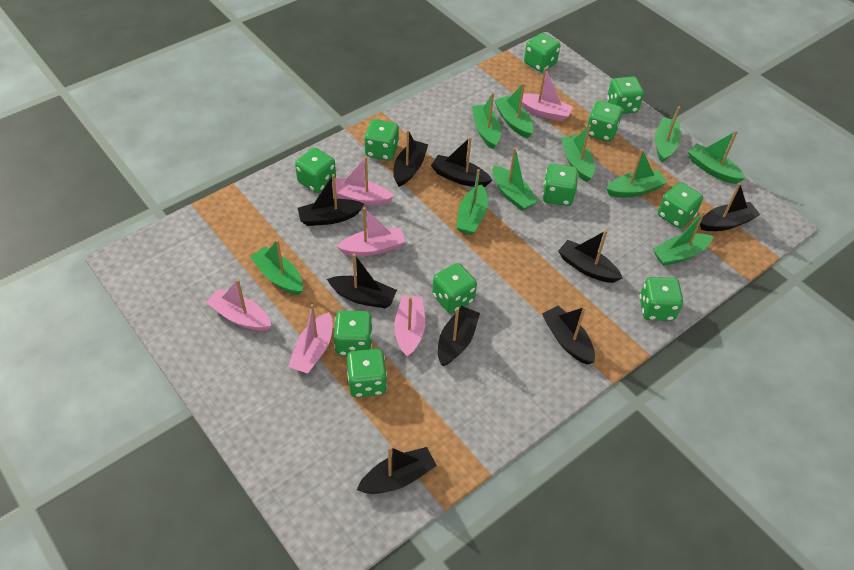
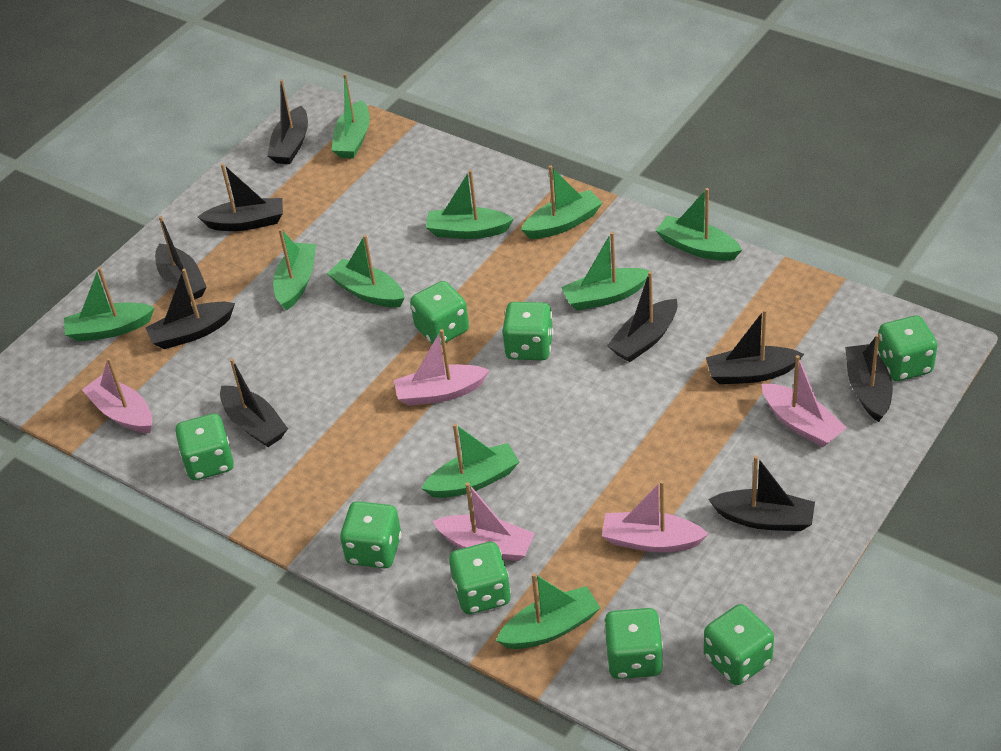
green dice: [295,148,336,193] [334,311,373,356] [347,349,387,398] [364,119,399,161] [432,263,477,313] [524,33,560,72] [542,164,578,206] [586,100,623,142] [607,77,644,114] [639,277,683,321] [658,182,703,229] = 11 -> [175,413,234,480] [340,501,402,568] [410,281,469,345] [449,542,511,614] [502,302,553,360] [604,608,663,679] [704,604,774,685] [878,316,938,381] = 8
pink boat: [206,279,271,331] [288,304,333,374] [332,156,394,206] [336,207,405,256] [394,295,425,358] [521,67,573,121] = 6 -> [82,358,152,433] [394,329,490,406] [432,482,535,561] [602,480,709,552] [762,355,847,447] = 5

